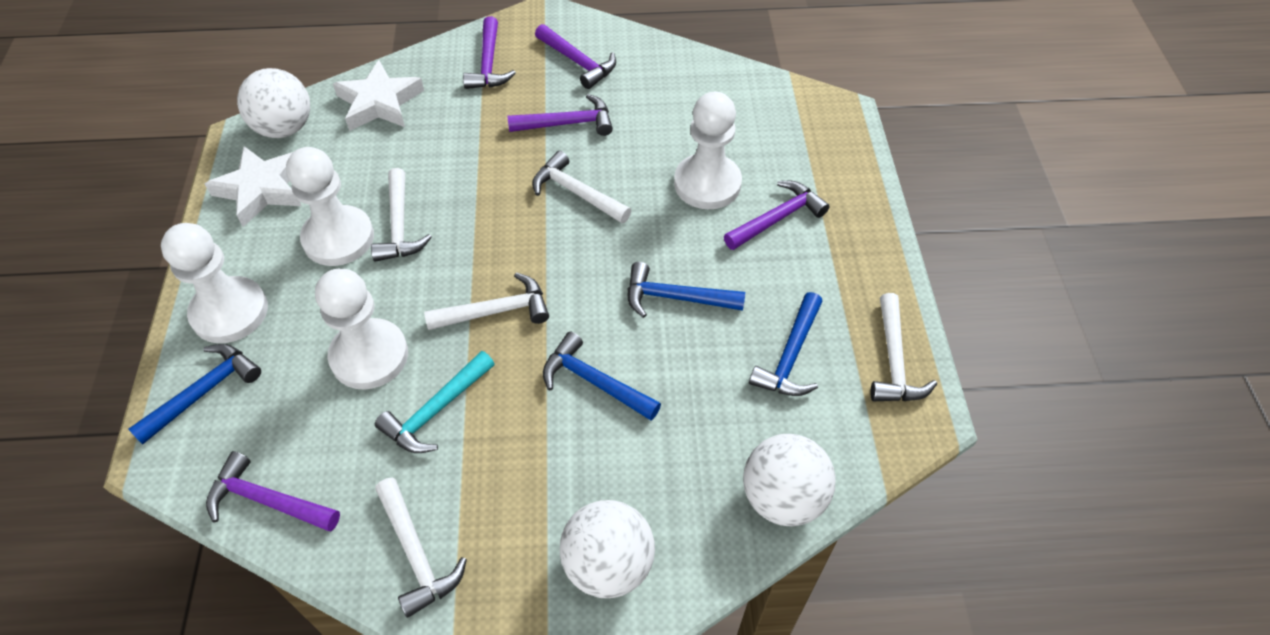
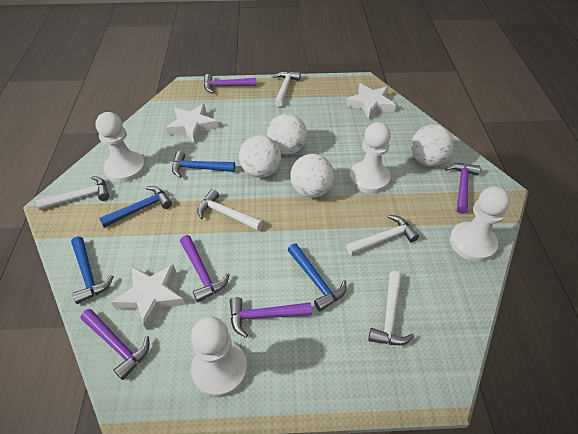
turquoise hammer: [375,351,495,453] = 1 -> none = 0
white ball: [237,68,310,138] [560,500,655,598] [743,434,835,526] = 3 -> [239,135,281,178] [267,114,307,155] [290,154,334,198] [411,124,454,166] = 4
white star: [205,146,302,227] [333,60,424,131] = 2 -> [111,264,185,330] [165,104,218,144] [346,83,396,120] = 3

